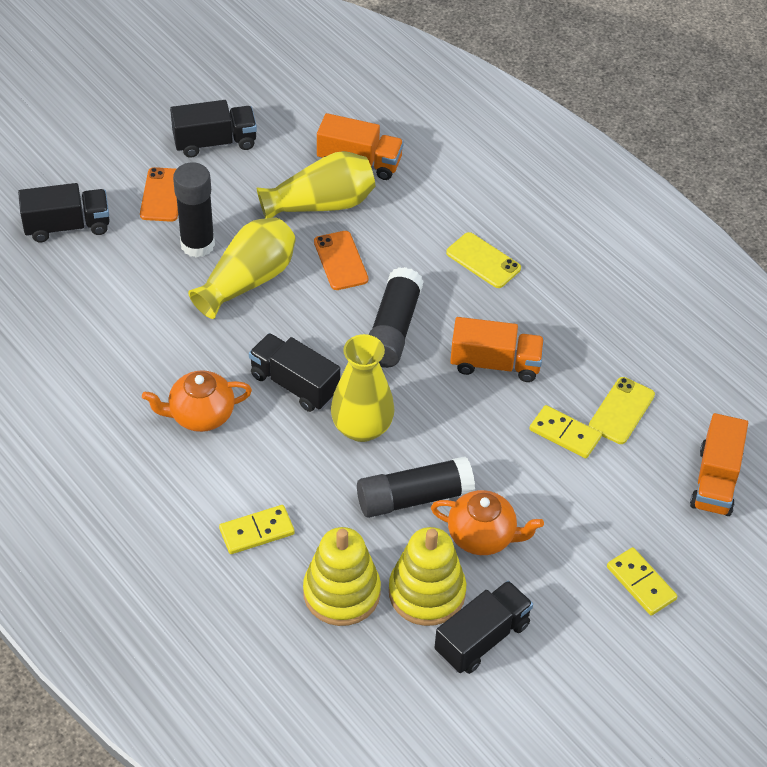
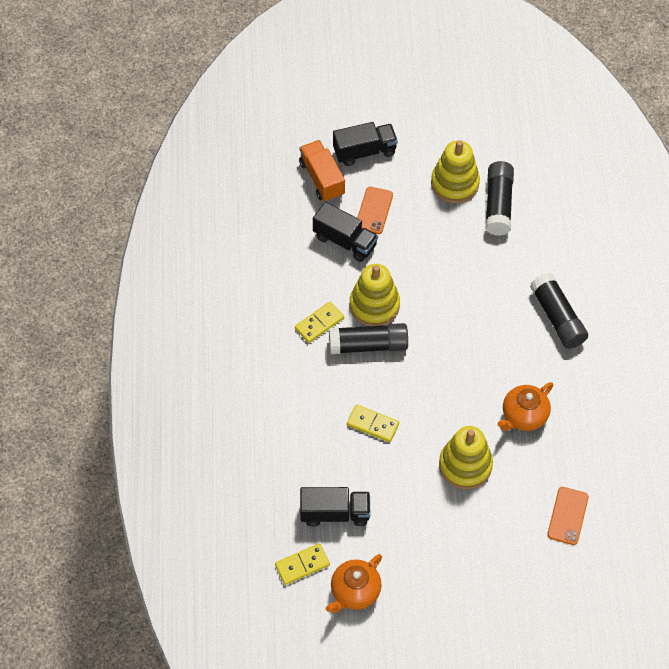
black truck: [18,183,110,242] [170,100,257,158] [249,333,340,412] [435,581,533,674] = 4 -> [300,487,370,527] [313,202,378,262] [333,122,398,166] = 3
orange truck: [317,113,404,180] [450,317,544,382] [690,413,748,516] = 3 -> [299,140,345,202] = 1
yellow phone: [446,232,521,288] [589,377,655,444] = 2 -> none = 0
yellow stacking toy: [303,527,381,626] [389,527,466,626] = 2 -> [350,264,400,326] [431,140,480,203] [439,426,493,489] = 3
yellow vase: [188,217,296,319] [257,151,375,219] [331,334,395,442] = 3 -> none = 0

